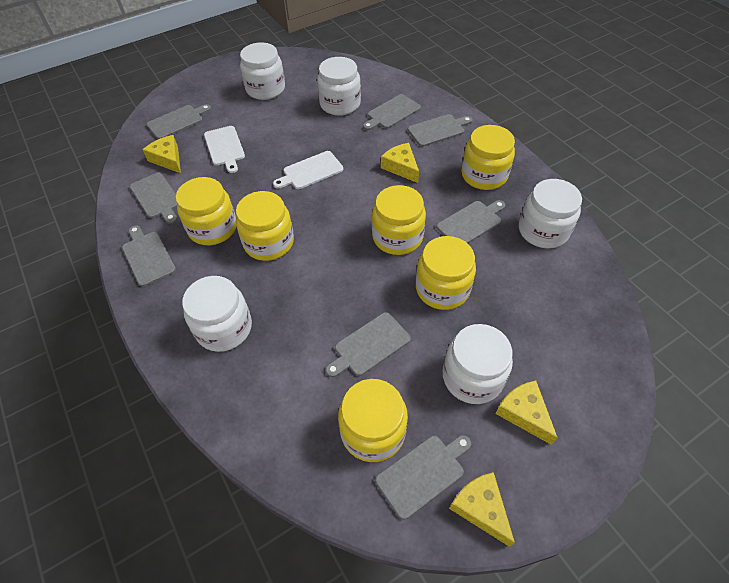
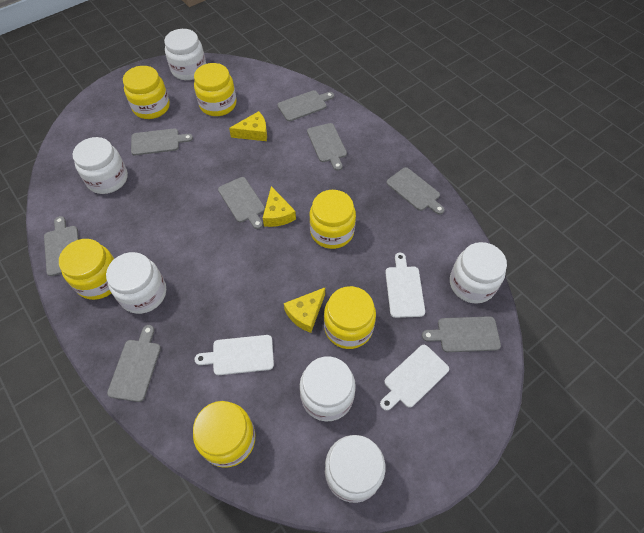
white cutting board: [204,126,245,173] [273,151,343,189] = 2 -> [194,335,274,375] [380,345,449,411] [385,253,425,318] = 3
white jar: [182,276,252,352] [240,43,285,100] [317,57,361,116] [443,324,513,404] [519,179,582,248] = 5 -> [73,137,128,194] [106,252,166,314] [164,29,206,80] [300,356,356,422] [325,435,386,503] [450,242,507,304] = 6
yellow cheese: [143,135,181,173] [381,143,419,183] [449,472,515,547] [495,380,558,445] = 4 -> [229,111,267,141] [263,186,296,227] [284,288,325,333] = 3

